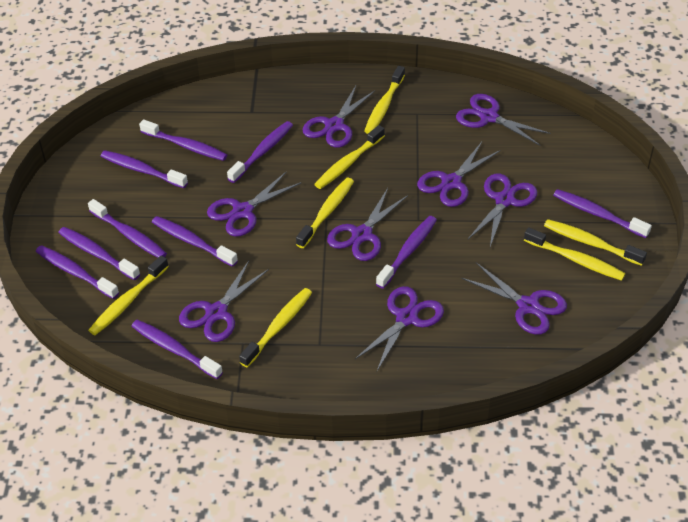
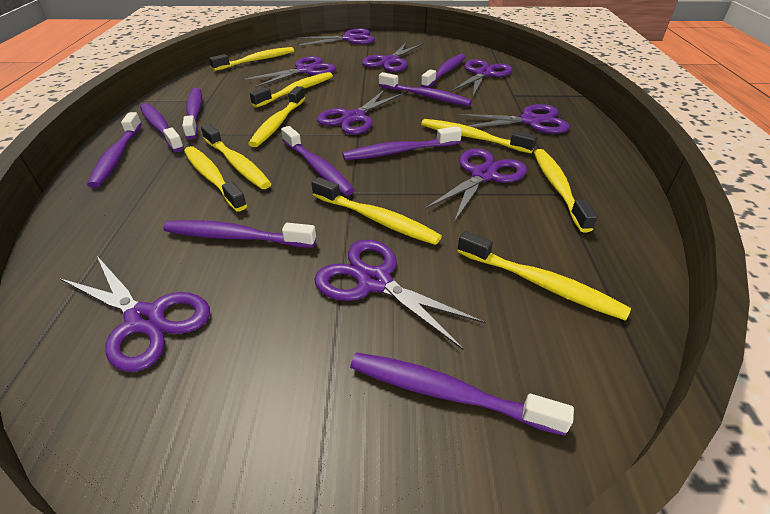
purple toothbrush: [36,245,119,299] [58,227,140,280] [88,199,167,258] [101,150,188,188] [132,320,223,379] [139,119,227,161] [152,216,238,267] [227,121,293,183] [376,216,437,289] [553,189,652,238] = 10 -> [87,112,142,188] [140,103,184,152] [164,220,316,248] [182,88,202,140] [281,126,355,196] [343,126,462,160] [350,352,574,436] [379,72,472,106] [421,54,466,88] = 9
yellow toothbrush: [88,255,169,335] [239,288,312,367] [296,178,354,248] [314,125,385,189] [364,66,405,134] [524,227,625,281] [544,219,647,266] = 7 -> [184,146,247,211] [201,124,272,189] [209,47,294,71] [248,86,305,147] [250,72,333,108] [312,177,442,245] [421,119,537,153] [457,231,631,321] [534,149,597,233] = 9

